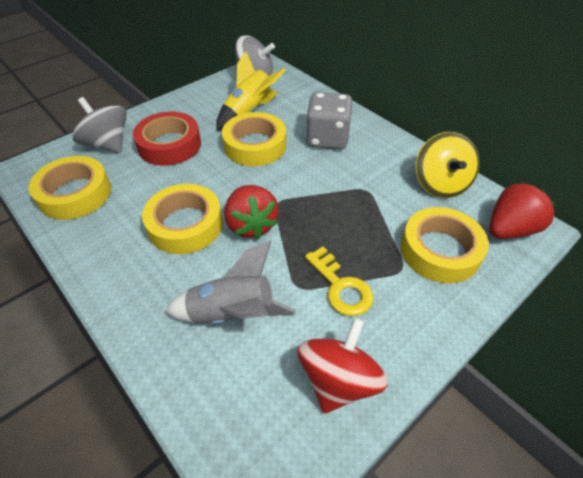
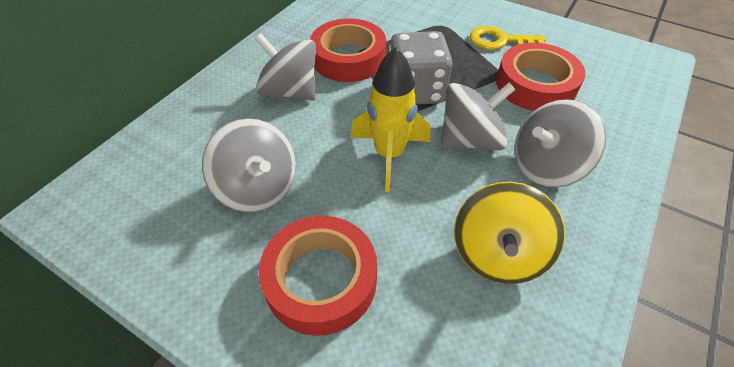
grey rocket: [165,241,296,324] = 1 -> none = 0
grey spinning top: [72,97,127,153] [235,35,275,76] = 2 -> [202,118,296,212] [255,34,316,100] [440,83,516,150] [514,99,606,188] = 4
red spinning top: [298,318,388,413] = 1 -> none = 0
red strawberry: [224,185,279,239] [490,182,557,239] = 2 -> none = 0
red tape: [133,112,201,166] = 1 -> [259,216,377,336] [310,19,386,82] [496,43,586,111] = 3
yellow tape: [29,156,111,220] [142,184,223,254] [222,112,286,166] [401,207,489,283] = 4 -> none = 0

